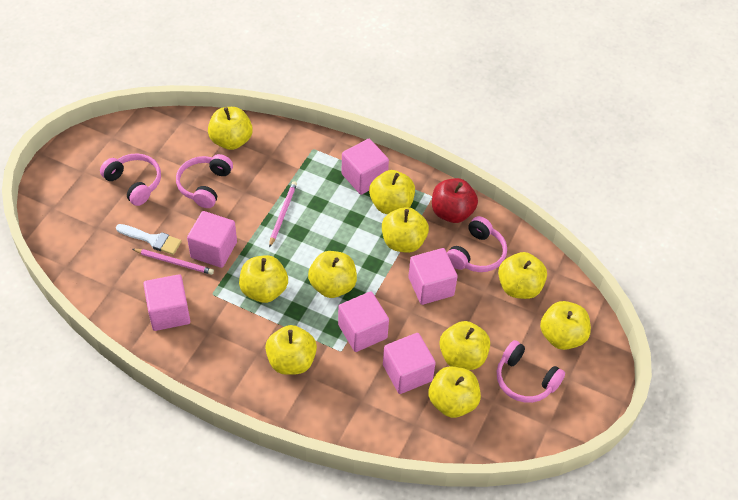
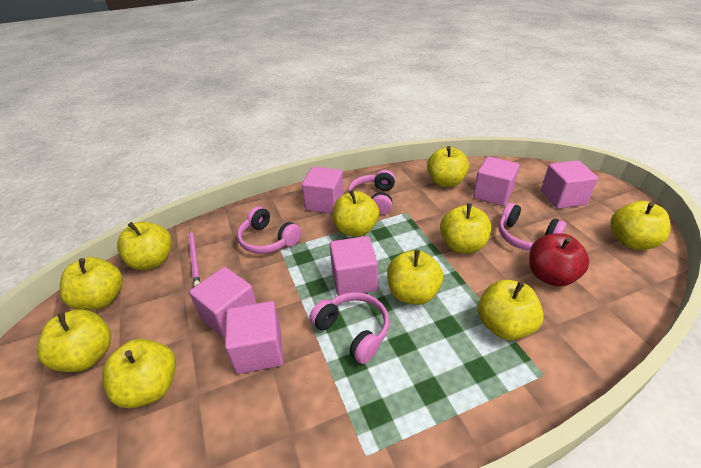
pink pencil: [133,249,214,275] [269,181,297,248] = 2 -> [188,228,200,286] = 1
white brush: [116,224,182,255] = 1 -> none = 0

